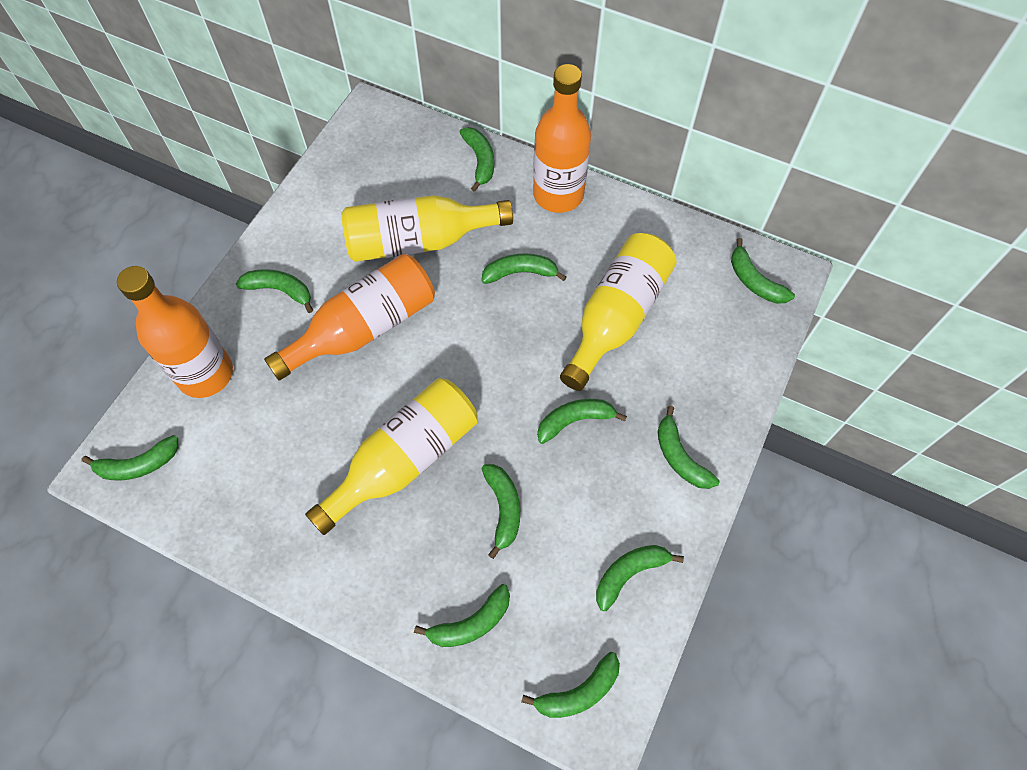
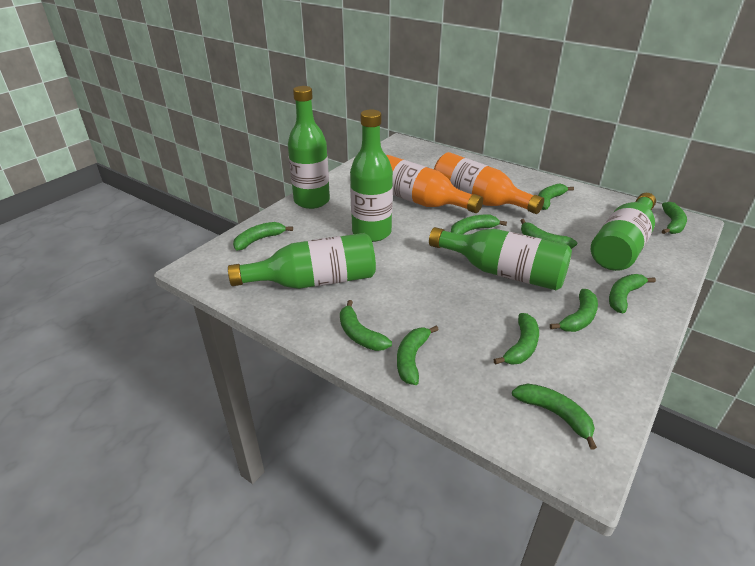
green bottle: none = 0 -> [228,233,376,289] [288,86,330,209] [350,109,393,242] [429,227,572,290] [591,193,656,271] = 5
orange bottle: [117,266,233,398] [264,254,435,380] [533,64,591,213] = 3 -> [386,155,483,213] [434,152,544,214] = 2
yellow bottle: [305,378,478,535] [341,195,513,262] [560,233,677,391] = 3 -> none = 0

